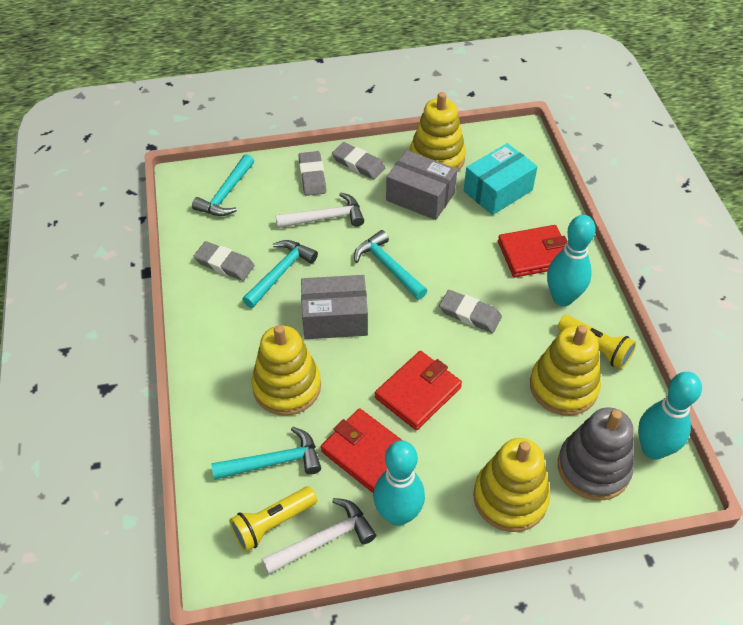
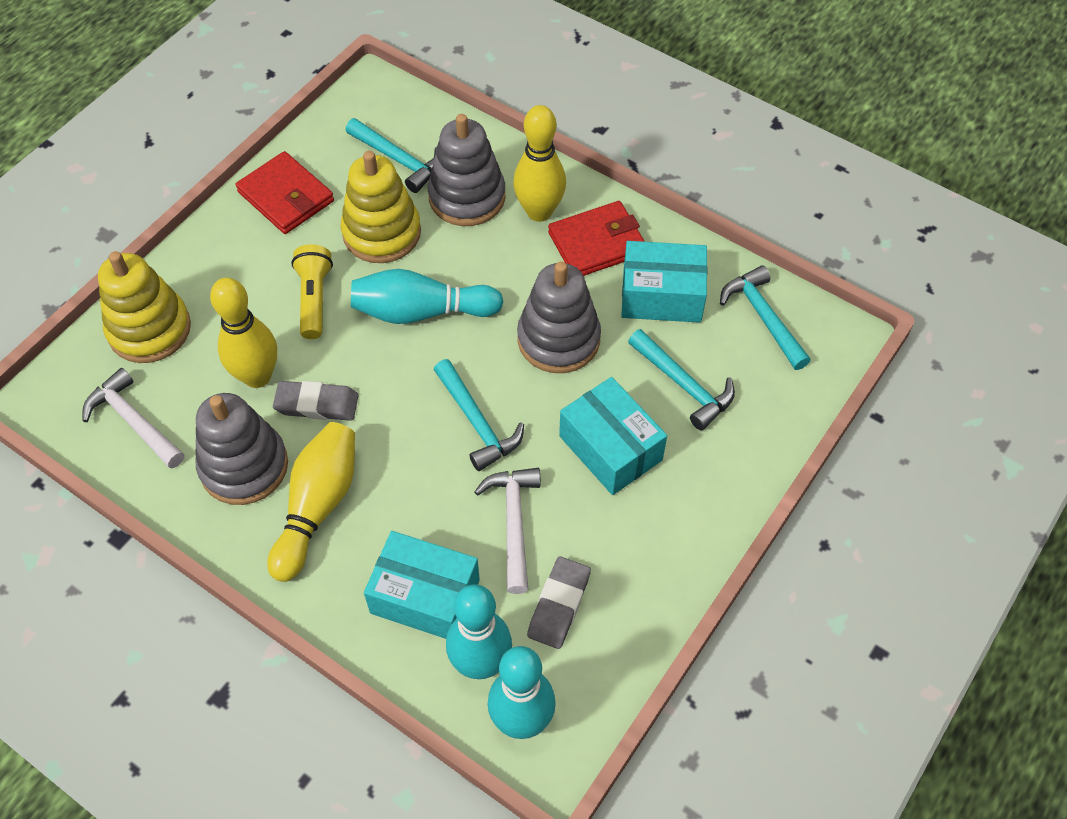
grey box: [301,275,368,339] [386,150,457,220] = 2 -> none = 0
grey eraser: [194,241,255,281] [298,151,326,196] [332,142,385,179] [439,290,502,333] = 4 -> [273,381,359,421] [527,556,591,649] = 2
grey stacking toy: [558,408,634,501] = 1 -> [195,393,288,505] [428,114,505,226] [517,262,601,373] = 3
red wallet: [321,409,403,494] [375,351,462,430] [498,225,567,277] = 3 -> [236,151,334,234] [548,201,645,276] = 2
turquoise box: [464,143,538,215] = 1 -> [364,531,480,639] [559,377,667,495] [621,241,707,323] = 3
yellow bowling pin: none = 0 -> [210,278,277,388] [267,422,355,582] [513,105,566,222] = 3
yellow flashlight: [229,486,317,552] [558,315,636,369] = 2 -> [291,244,333,339] = 1
yellow stacking toy: [252,325,321,416] [410,92,466,172] [473,438,550,532] [530,325,601,416] = 4 -> [98,251,191,363] [341,151,421,263] = 2

